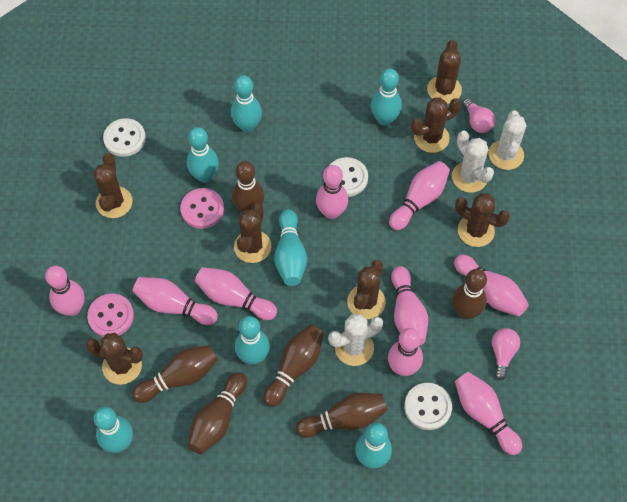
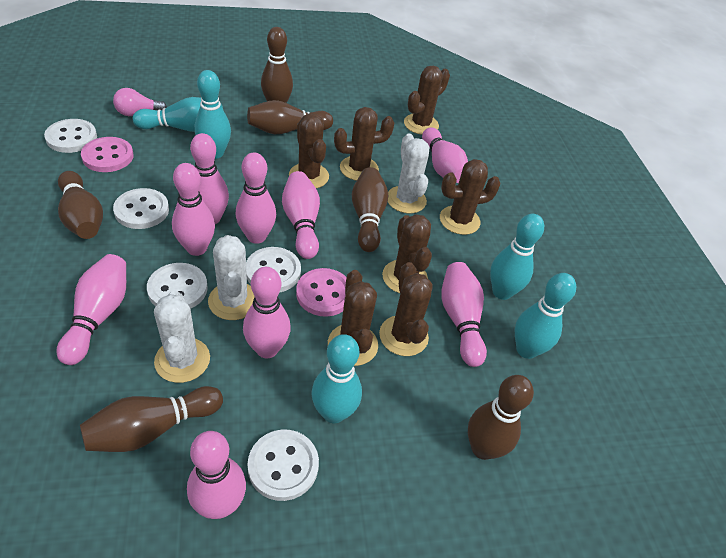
pink light bulb: [463,98,495,133] [492,328,520,380] = 2 -> [113,88,167,116] = 1
turquoise bowling pin: [94,407,133,453] [187,127,219,183] [231,75,262,133] [235,316,270,365] [274,209,307,286] [355,423,392,469] [371,68,402,126] = 7 -> [133,97,223,132] [195,70,231,159] [312,334,362,423] [490,214,544,300] [515,273,576,359] = 5
white button: [103,118,146,157] [329,157,368,197] [404,383,452,430] = 3 -> [44,119,97,153] [113,188,169,229] [147,263,208,309] [246,247,301,293] [248,430,319,501] = 5

